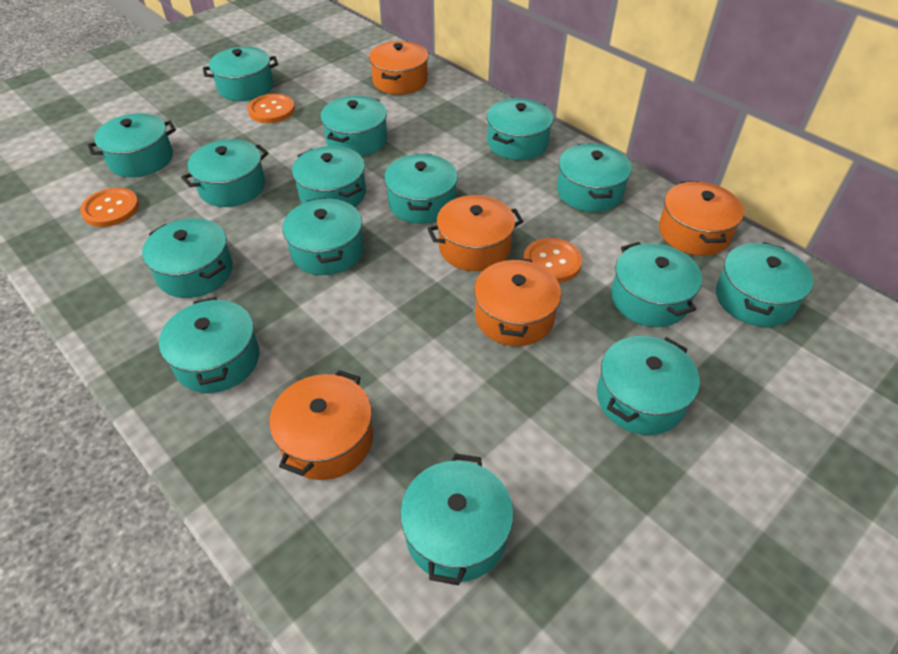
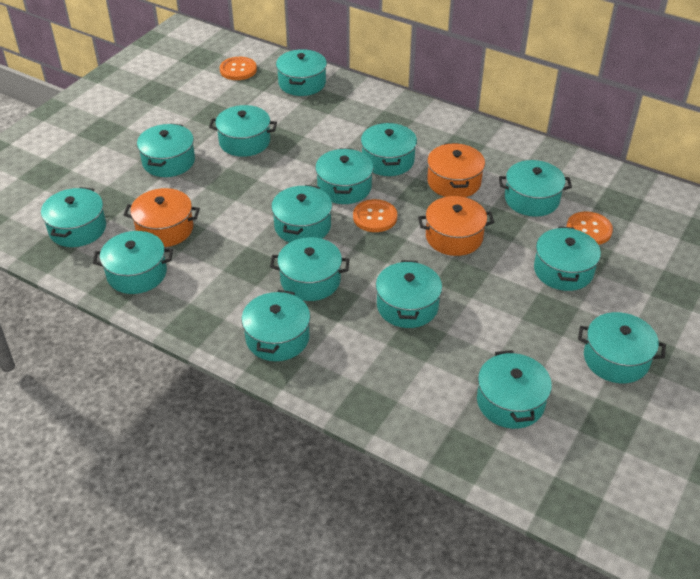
orange pot: [269,370,373,480] [369,41,428,95] [427,195,524,271] [474,257,561,346] [659,181,744,256] = 5 -> [124,188,200,247] [418,196,494,256] [427,143,485,197] = 3

